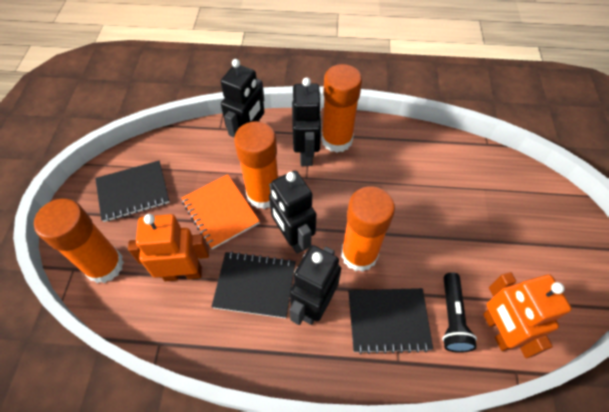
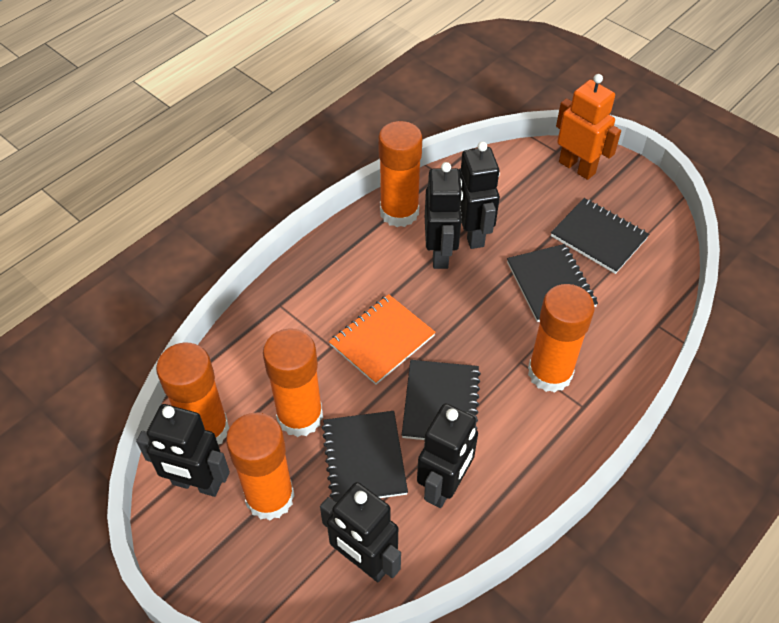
black flashlight: [442,272,477,353] = 1 -> none = 0
black notebook: [95,161,170,222] [211,251,296,319] [349,288,433,354] = 3 -> [322,411,408,503] [402,360,481,440] [507,244,598,322] [551,198,649,274] = 4
black robot: [221,59,265,137] [269,171,317,254] [290,245,341,325] [292,77,322,166] = 4 -> [136,404,230,497] [320,482,401,582] [417,403,478,508] [425,162,463,269] [459,142,500,249] = 5
orange glue stick: [34,199,124,283] [234,121,278,209] [321,64,362,153] [341,186,395,272] = 4 -> [156,343,229,445] [226,413,295,520] [263,328,323,437] [378,121,422,227] [528,284,595,393] = 5
orange robot: [128,214,209,281] [483,272,572,358] = 2 -> [556,74,621,180] = 1

